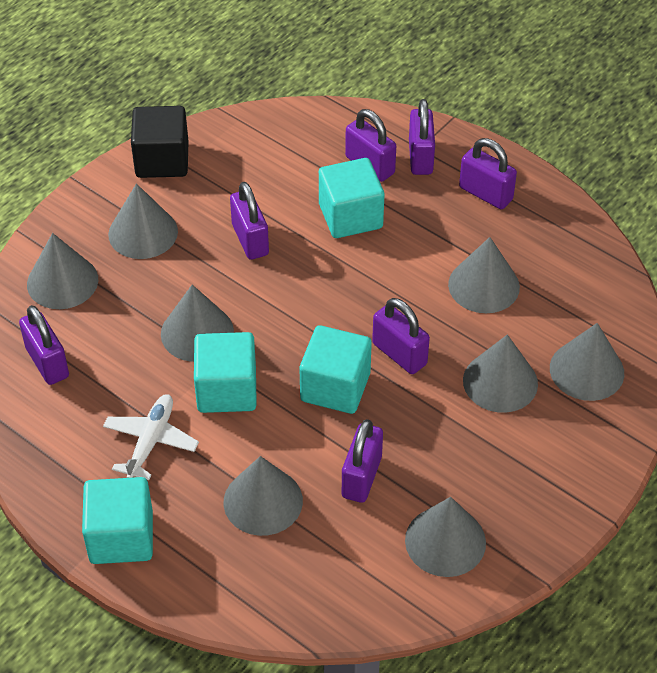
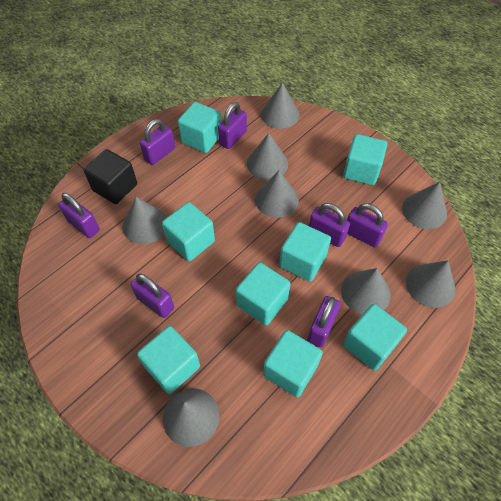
turquoise cube: [82,477,153,564] [194,332,257,413] [300,325,372,414] [319,158,384,238] = 4 -> [137,326,200,394] [162,202,215,261] [178,102,221,153] [236,262,291,326] [263,330,323,397] [279,222,331,282] [343,134,388,185] [343,304,407,371] = 8
white plane: [103,394,199,480] = 1 -> none = 0

